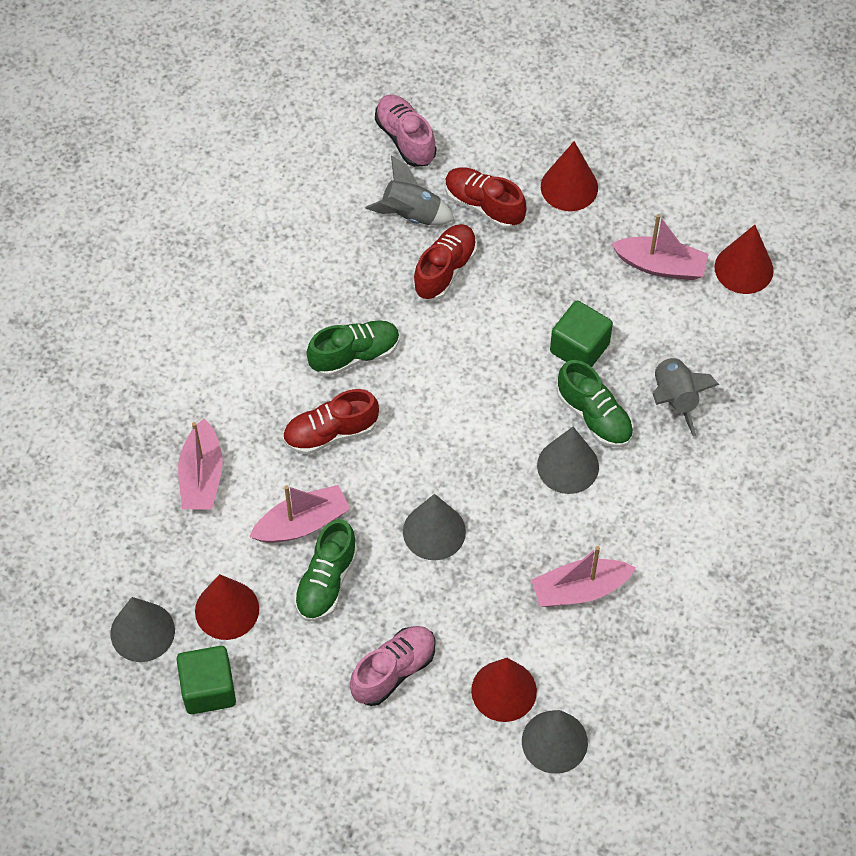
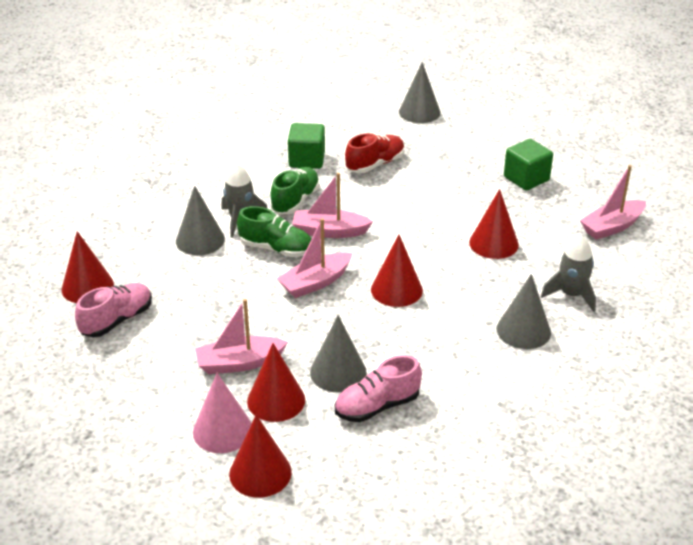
green shoe: [294,519,358,621] [307,320,399,377] [557,360,634,448] = 3 -> [237,206,311,257] [270,167,320,214] = 2
pink cone: none = 0 -> [193,373,252,453] = 1
red cone: [195,574,259,640] [471,658,537,722] [541,141,598,211] [715,225,774,294] = 4 -> [62,231,114,303] [229,415,292,498] [247,343,305,422] [371,235,423,307] [469,189,519,259] = 5
red shoe: [283,389,379,455] [413,224,477,300] [445,167,526,229] = 3 -> [345,133,405,173] = 1

